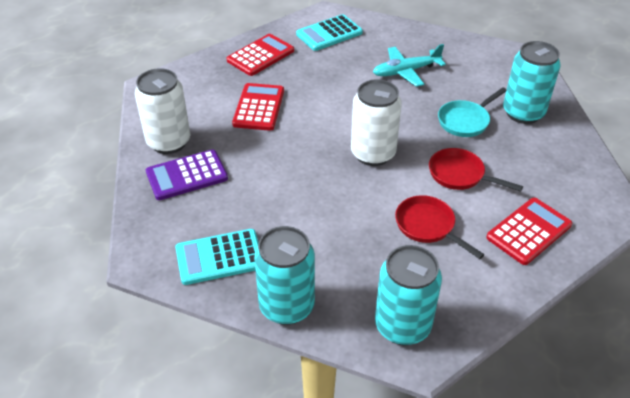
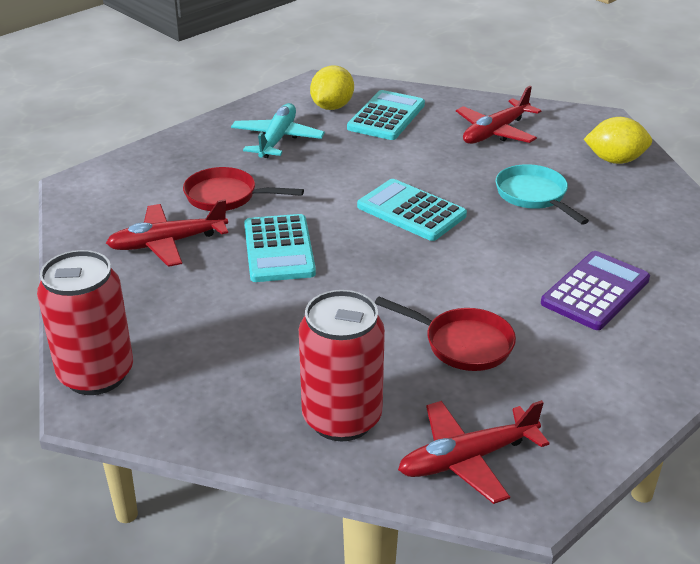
red calculator: [227,34,294,76] [232,83,284,131] [486,198,572,265] = 3 -> none = 0
red can: none = 0 -> [37,250,133,395] [299,290,385,441] = 2
red plane: none = 0 -> [106,199,228,267] [398,400,549,504] [456,86,542,144] = 3
turquoise calculator: [175,229,259,285] [296,14,363,51] = 2 -> [244,214,316,282] [347,90,425,140] [357,179,467,241] = 3
turquoise can: [254,226,315,325] [375,245,442,345] [503,41,561,124] = 3 -> none = 0
white can: [135,68,190,154] [351,79,402,166] = 2 -> none = 0
yellow lemon: none = 0 -> [310,65,354,110] [584,117,652,164] = 2

